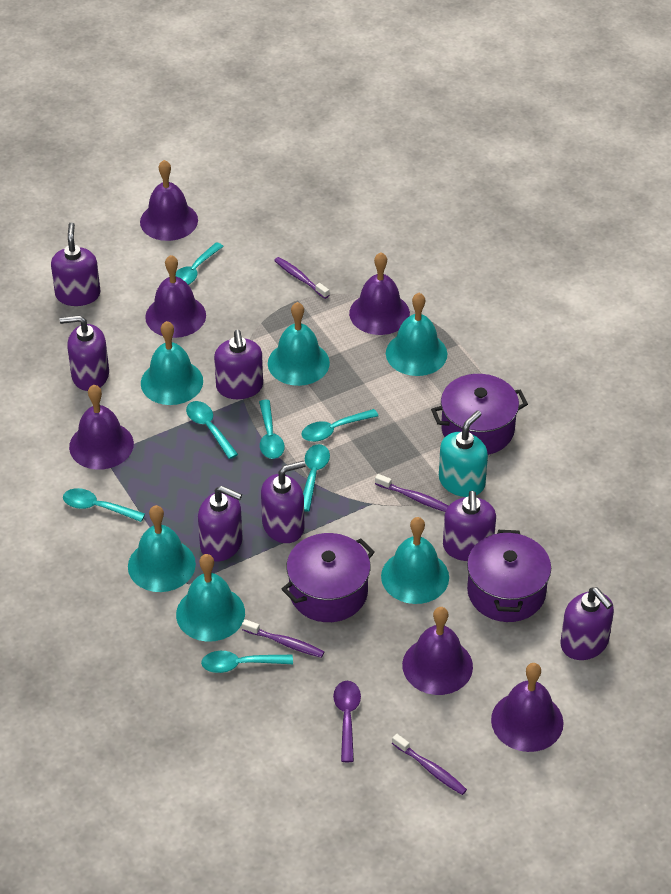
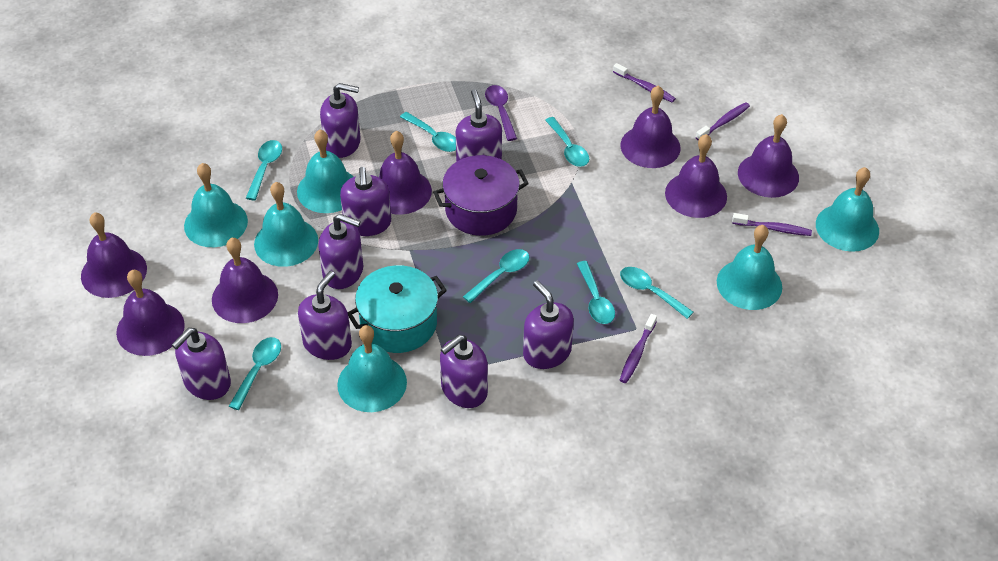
purple bell: [69,385,134,470] [140,160,198,241] [145,255,206,338] [349,252,410,335] [402,607,473,695] [491,663,564,752] = 6 -> [81,212,147,298] [116,270,185,356] [212,238,278,323] [379,131,432,215] [620,86,681,168] [665,134,727,218] [738,114,799,198] = 7
purple pot: [282,533,375,622] [431,374,528,455] [467,530,551,622] = 3 -> [433,155,529,236] = 1
purple soap dispenser: [51,222,100,306] [60,315,109,391] [198,486,243,561] [214,330,263,399] [261,461,306,543] [443,491,496,561] [560,587,614,660] = 7 -> [172,328,231,400] [298,271,352,360] [318,214,363,289] [320,83,361,158] [340,167,391,236] [440,335,488,408] [456,89,502,162] [523,281,574,369] = 8
turquoise pot: none = 0 -> [348,265,447,353] = 1
turquoise soap dispenser: [439,410,488,497] = 1 -> none = 0

